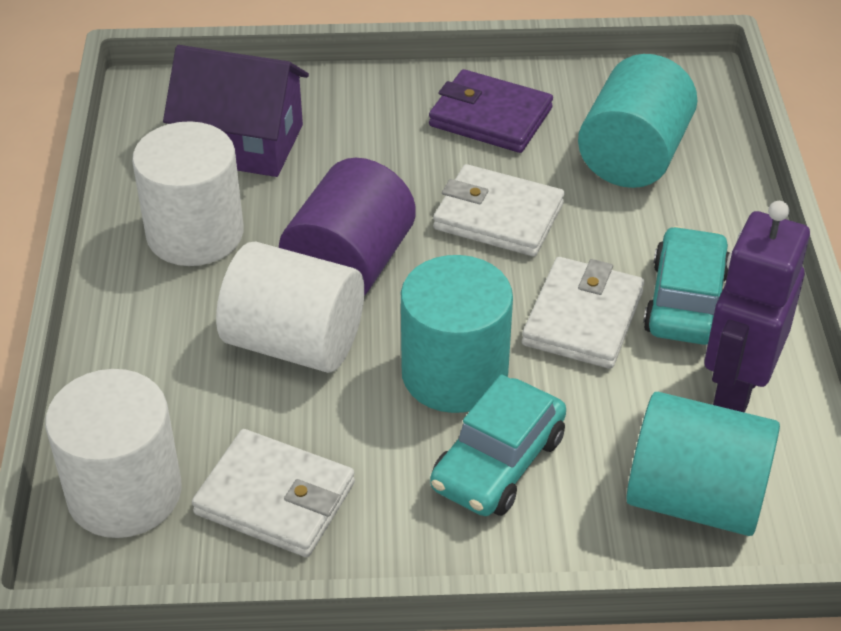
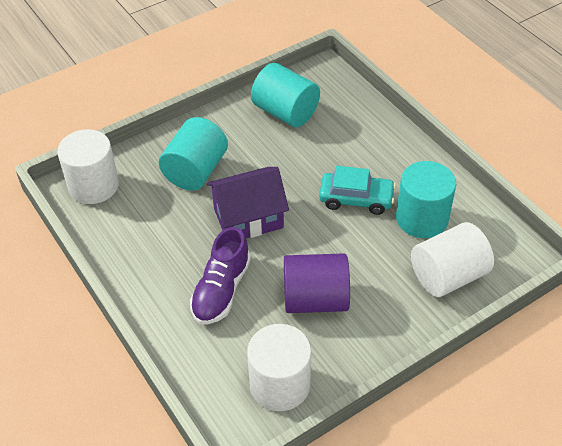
purple robot: [704,201,810,413] = 1 -> none = 0
purple shoe: none = 0 -> [190,227,251,324] = 1
purple wallet: [429,69,553,153] = 1 -> none = 0
turquoise car: [430,374,566,516] [643,226,730,345] = 2 -> [319,166,396,215] = 1
white wallet: [192,429,355,557] [433,164,564,256] [522,257,644,369] = 3 -> none = 0

